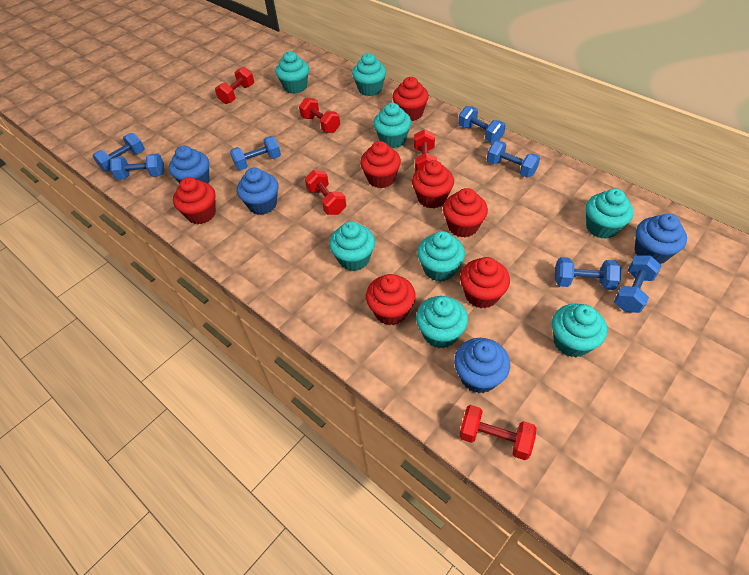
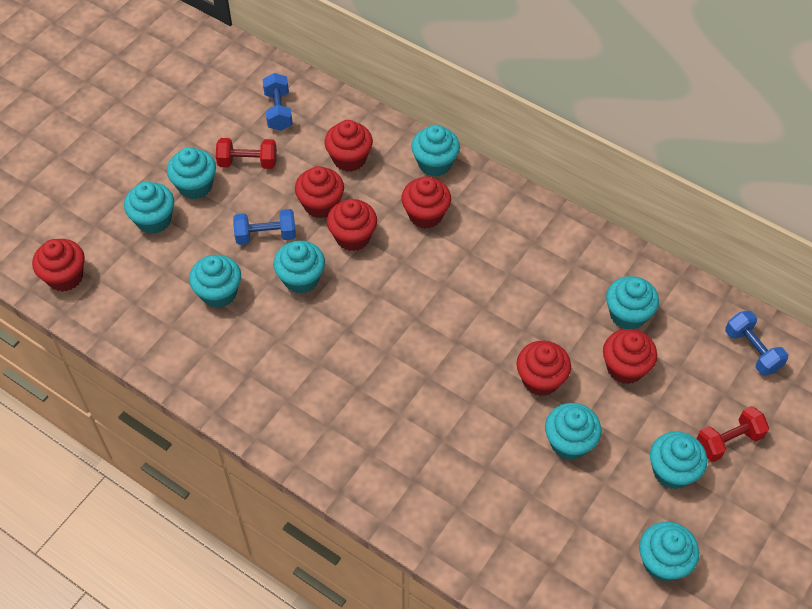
blue cupcake: [169,146,210,184] [237,168,279,215] [454,338,510,393] [635,214,687,264] = 4 -> none = 0
blue dumbbell: [93,133,145,172] [110,153,164,180] [230,136,281,170] [458,106,506,143] [487,141,540,178] [555,257,621,290] [614,256,661,313] = 7 -> [233,209,296,245] [262,73,293,131] [725,311,788,376] = 3
red dumbbell: [215,67,254,104] [299,98,340,133] [305,170,346,215] [414,129,437,172] [459,405,536,460] = 5 -> [216,138,277,169] [697,406,769,462] = 2
turquoise cupcake: [275,51,309,94] [329,221,375,271] [352,53,386,96] [373,103,411,148] [416,296,468,348] [417,231,465,282] [552,304,607,357] [586,188,634,239] = 8 -> [124,182,174,234] [167,147,216,199] [189,255,241,308] [273,241,325,294] [411,125,460,177] [545,403,601,460] [606,276,659,329] [639,522,699,582] [650,431,707,489] = 9

